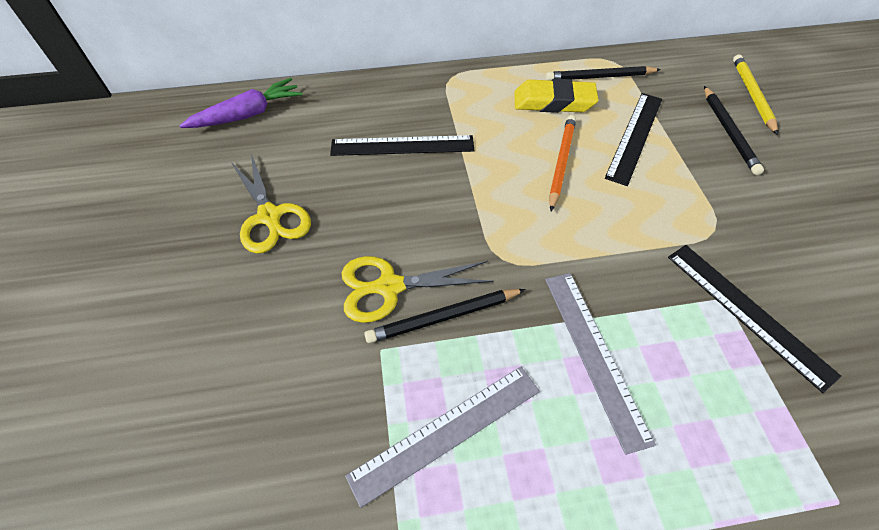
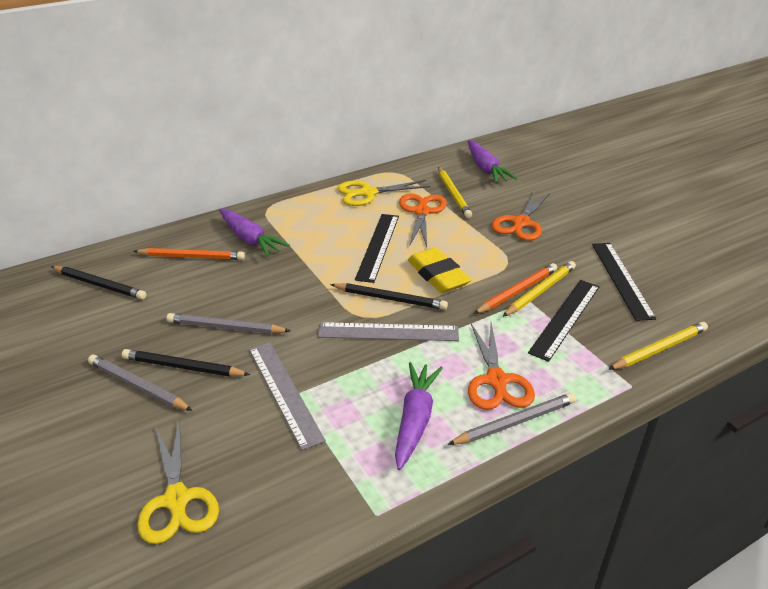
grey pencil: none = 0 -> [88,355,193,411] [167,313,290,334] [447,393,576,445] = 3
orange pencil: [549,115,576,211] = 1 -> [133,248,245,260] [474,263,558,314] = 2
orange scissors: none = 0 -> [399,194,447,247] [468,323,535,410] [492,191,550,241] = 3
purple carrot: [179,78,303,128] = 1 -> [219,209,290,257] [395,362,443,470] [468,140,517,183] = 3
yellow pencil: [733,54,778,135] = 1 -> [438,167,472,218] [502,261,576,317] [608,322,708,370] = 3

